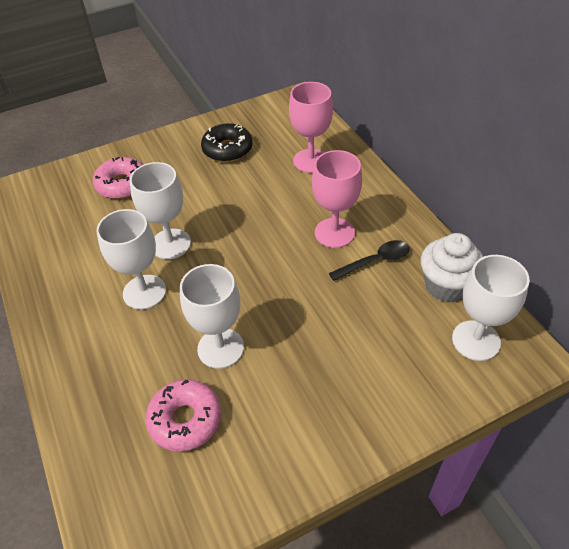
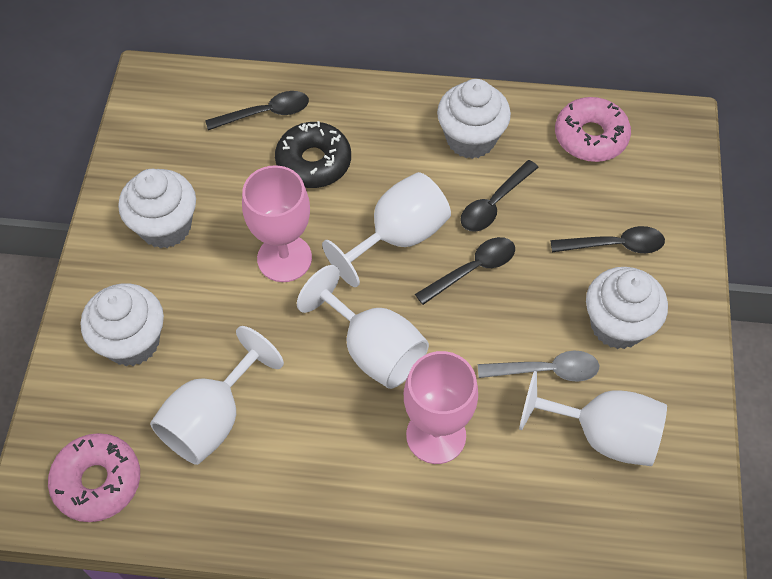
black spoon: [329,240,410,281] = 1 -> [205,91,309,130] [415,237,515,305] [460,160,539,232] [550,226,665,253] = 4
grey spoon: none = 0 -> [478,351,599,382] = 1
white cupcake: [420,233,483,303] = 1 -> [81,283,164,366] [118,169,196,248] [437,79,511,159] [586,267,668,349] = 4

